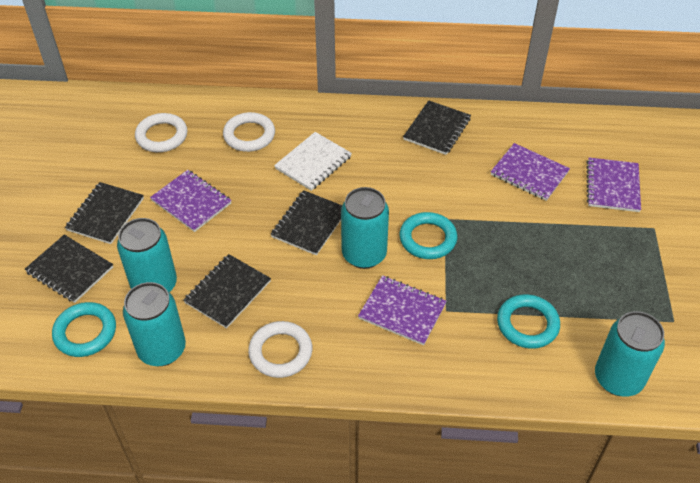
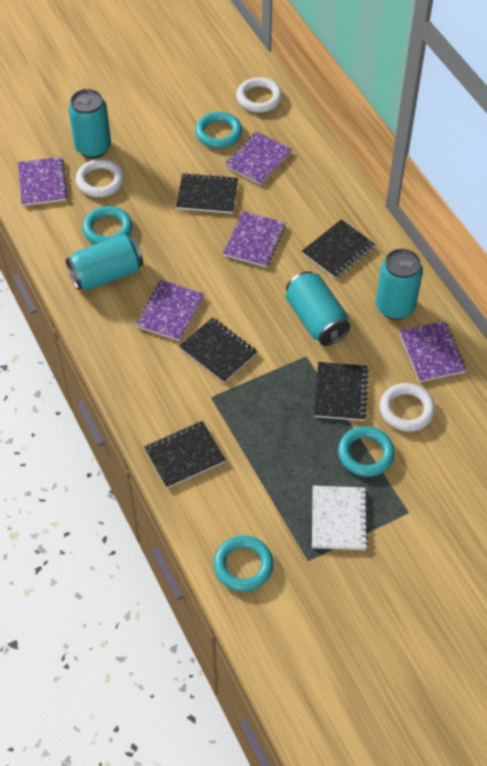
purple notebook: [150,170,232,232] [358,275,447,345] [491,143,570,201] [586,158,641,212] = 4 -> [18,157,68,206] [136,280,204,341] [223,211,286,267] [224,131,292,185] [399,321,466,382] = 5
turquoise ring: [52,302,116,357] [399,212,457,259] [497,294,560,349] = 3 -> [82,206,133,244] [195,112,242,148] [214,535,274,592] [338,426,395,477] = 4

